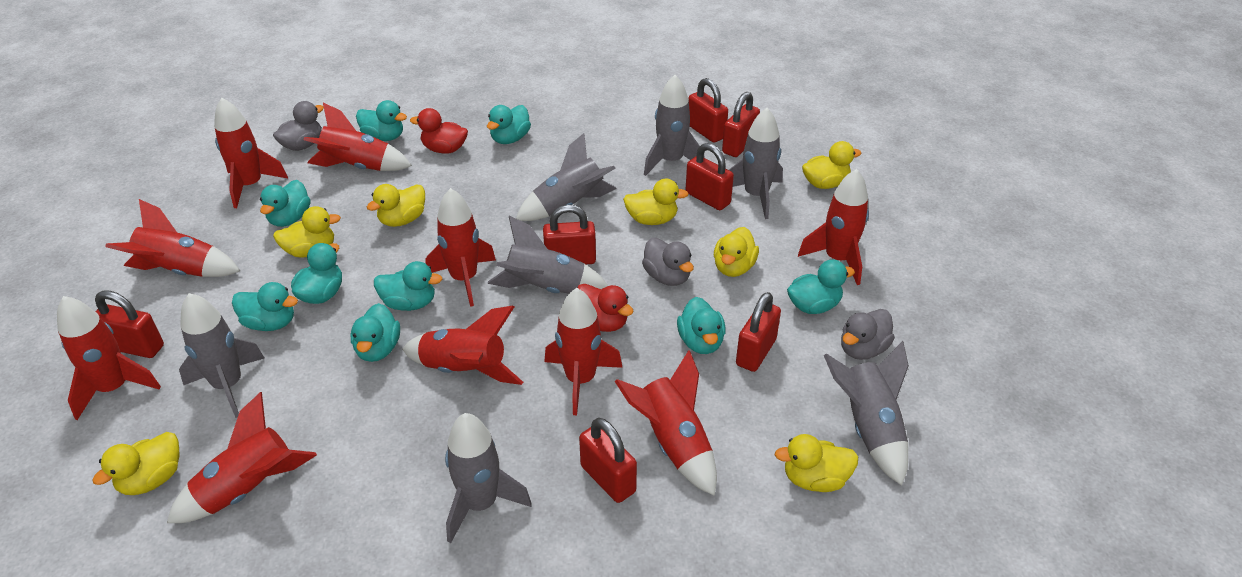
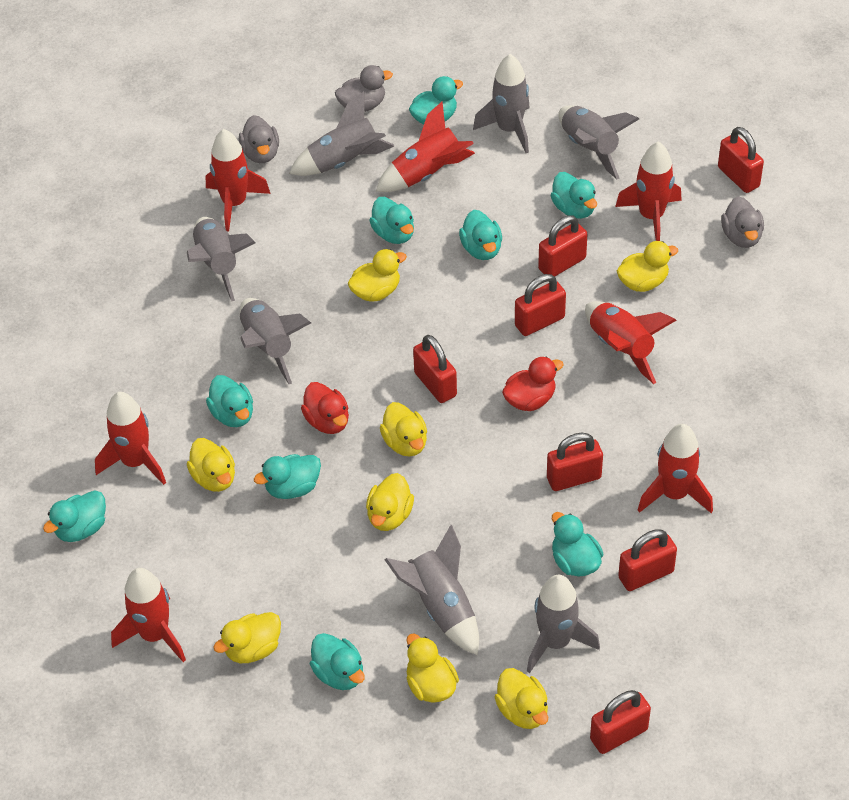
red rocket: [57,296,161,420] [105,199,240,277] [167,392,317,523] [214,98,288,208] [304,103,412,171] [402,306,523,385] [425,188,496,307] [544,288,623,415] [615,350,717,496] [798,169,869,285] = 10 -> [95,392,166,485] [111,568,186,662] [206,129,271,232] [376,102,475,192] [585,301,676,384] [615,141,682,241] [638,424,713,513] = 7
yellow duck: [92,432,180,495] [273,206,341,258] [367,184,425,227] [623,179,689,225] [714,227,759,277] [775,434,858,492] [802,141,862,189] = 7 -> [187,438,235,492] [213,612,281,663] [348,249,407,302] [366,473,414,531] [380,402,427,457] [406,633,459,703] [495,668,548,729] [617,241,678,292] = 8

